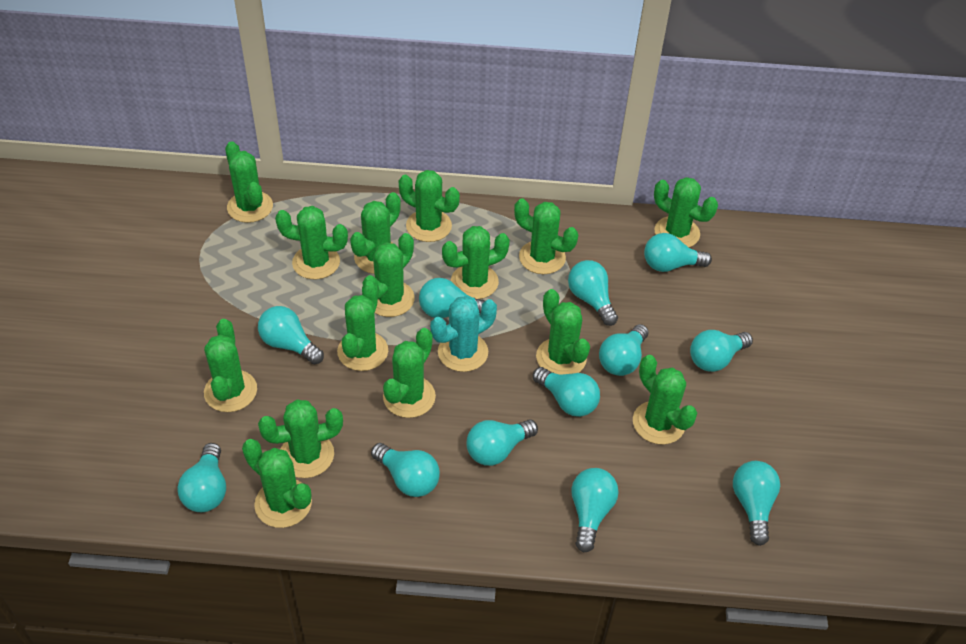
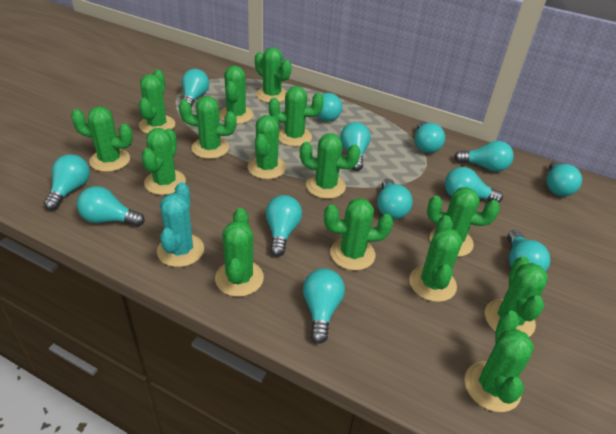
turquoise light bulb: [177,443,226,512] [258,306,324,364] [371,443,440,497] [419,278,485,318] [466,419,538,466] [533,367,600,417] [568,260,618,326] [571,468,618,553] [599,324,649,376] [644,233,712,272] [690,330,753,372] [733,461,780,546] = 12 -> [44,154,90,210] [77,186,145,227] [181,69,209,108] [266,195,302,257] [303,268,345,344] [317,93,342,122] [340,122,371,171] [377,178,413,219] [415,121,445,153] [445,167,503,203] [454,141,514,172] [508,230,550,272] [546,161,582,196] = 13

